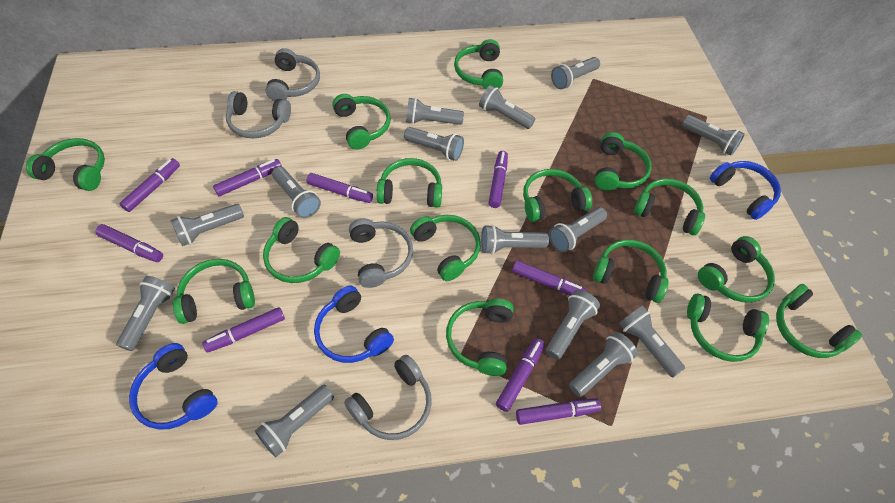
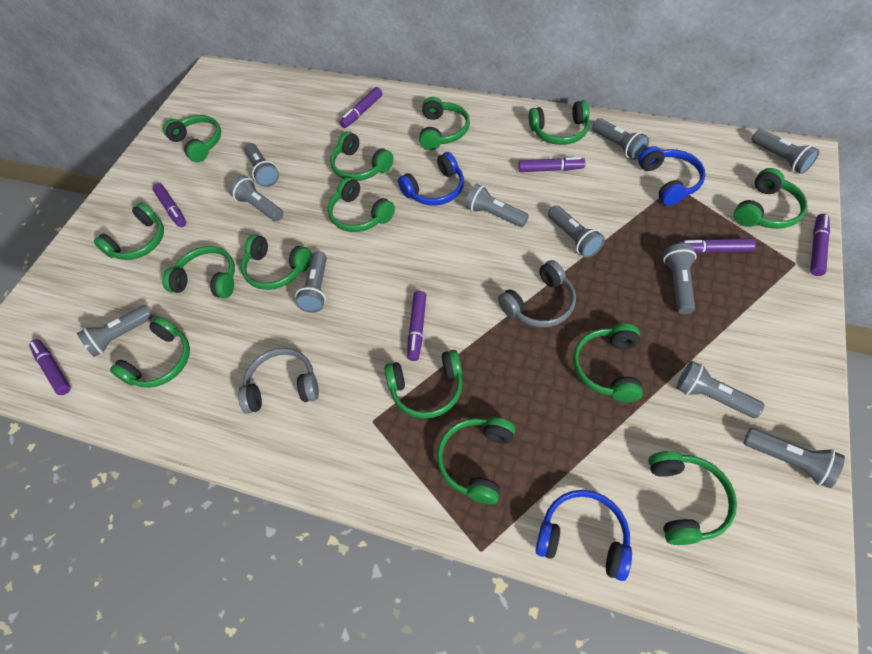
green headphones: [26,138,105,191] [173,259,255,324] [263,217,340,283] [332,94,391,149] [376,158,442,208] [410,215,481,281] [446,299,514,376] [454,39,503,89] [523,169,592,222] [593,240,669,303] [594,132,652,191] [634,178,705,235] [687,294,769,362] [698,236,775,302] [776,284,862,358] = 15 -> [94,202,164,260] [110,317,190,388] [162,246,235,298] [163,115,221,162] [241,235,312,290] [328,177,395,232] [330,131,394,181] [384,350,463,419] [419,97,470,150] [437,417,515,504] [529,100,590,145] [573,324,643,402] [648,451,737,545] [734,168,808,229] = 14
grey flashlight: [116,276,175,351] [170,204,244,246] [255,385,334,457] [272,167,321,218] [404,127,464,161] [406,98,464,125] [479,85,535,129] [481,224,549,254] [546,290,600,360] [549,207,607,253] [551,57,600,89] [569,332,638,397] [619,306,685,377] [682,115,745,156] = 14 -> [77,305,153,357] [229,176,284,222] [244,143,279,187] [295,251,327,313] [465,184,529,227] [548,205,605,258] [592,118,649,160] [663,243,697,314] [677,361,764,418] [744,428,845,488] [752,129,820,174] = 11
grey headphones: [226,91,291,138] [265,48,320,101] [344,355,432,440] [349,219,413,288] = 4 -> [238,348,319,414] [498,260,576,327] = 2
purple marker: [95,224,163,262] [120,158,180,212] [202,307,285,353] [213,159,282,196] [307,173,373,203] [488,151,508,208] [496,338,545,412] [512,260,586,295] [516,398,601,425] = 9 -> [29,339,71,395] [153,183,186,227] [340,87,382,128] [407,291,426,361] [519,157,585,172] [677,238,756,254] [810,214,830,276] = 7

